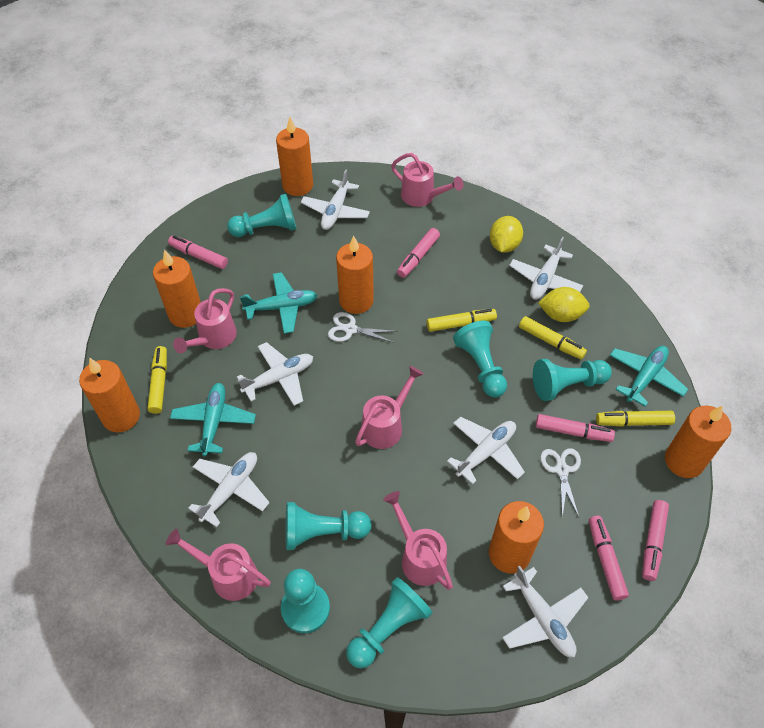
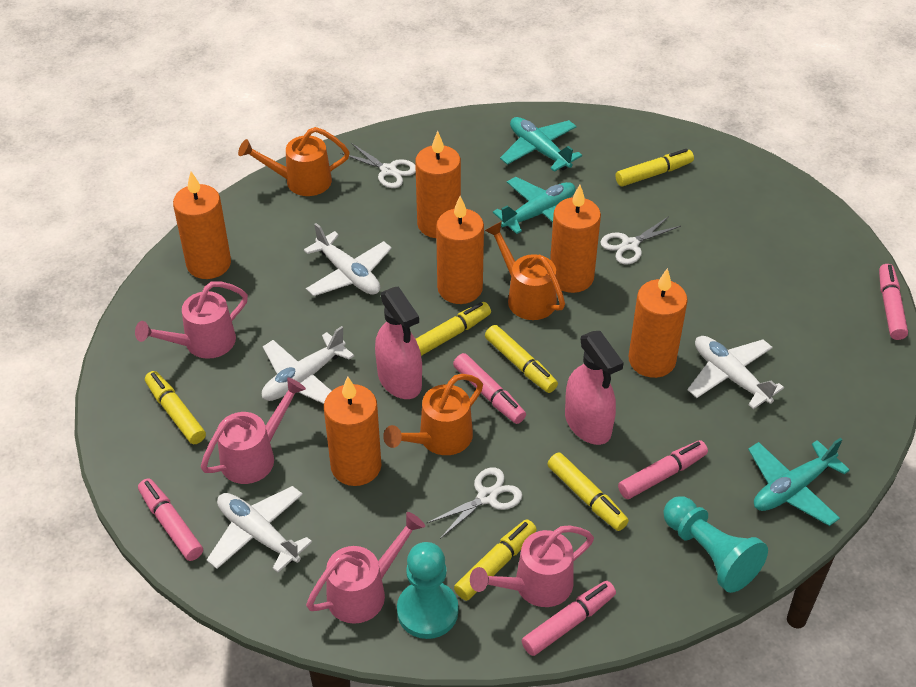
orange watering can: none = 0 -> [238,127,350,196] [383,374,483,455] [484,221,565,320] = 3
pink spray bottle: none = 0 -> [375,286,422,399] [565,331,624,445] = 2
pink watering can: [166,529,271,601] [173,288,237,353] [355,366,424,449] [383,491,453,590] [391,153,464,207] = 5 -> [135,281,248,359] [201,377,306,484] [306,512,425,624] [470,525,594,607] = 4
turquoise pawn: [227,194,297,237] [281,569,330,633] [286,502,371,550] [346,577,432,669] [453,321,507,397] [533,359,612,401] = 6 -> [397,542,458,639] [663,496,768,593] = 2
white plane: [188,452,270,527] [237,342,313,406] [301,170,370,230] [447,417,525,485] [502,566,589,657] [509,237,583,300] = 6 -> [207,486,312,573] [262,326,354,404] [304,223,392,296] [687,336,784,409] = 4
white scissors: [328,312,397,343] [540,448,581,517] = 2 -> [340,143,416,188] [426,468,522,539] [600,216,681,265] = 3
yellow lemon: [490,216,523,253] [538,287,590,322] = 2 -> none = 0
yellow marker: [147,346,167,414] [427,309,497,332] [519,316,587,360] [596,411,675,427] = 4 -> [145,371,206,444] [416,302,491,356] [454,519,537,601] [485,325,558,393] [547,452,629,531] [616,149,694,186] = 6

